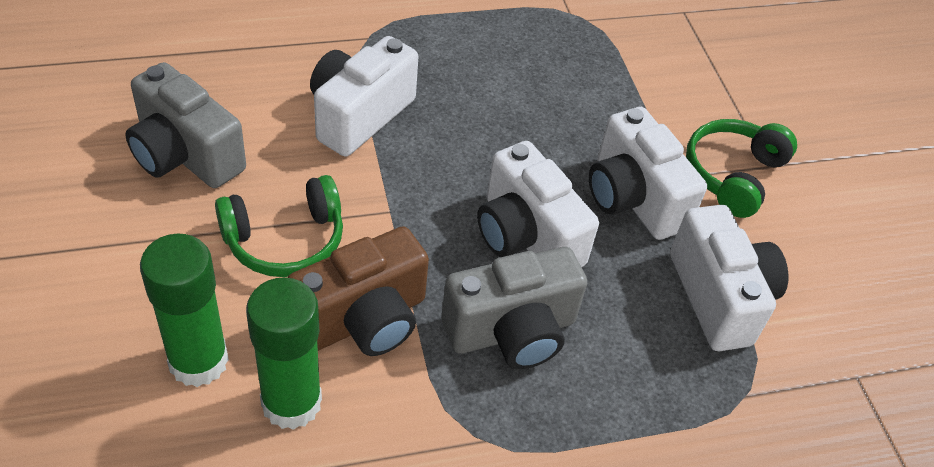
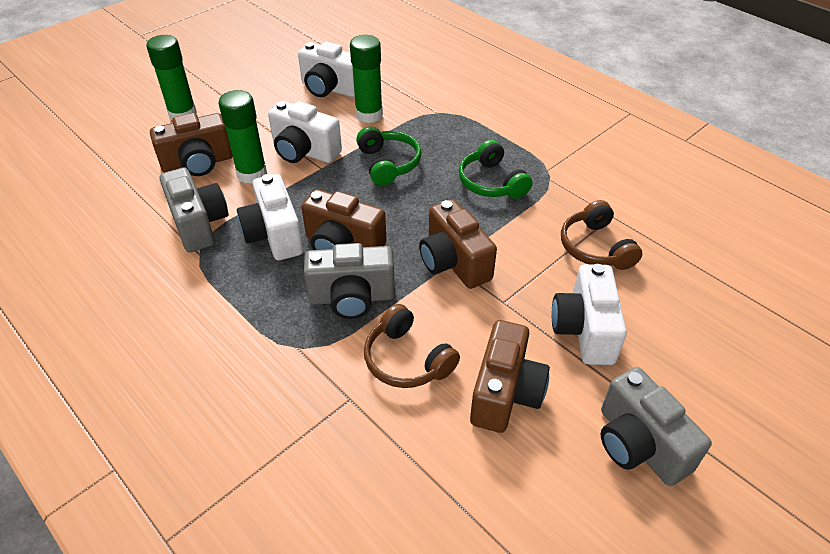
brown camera: [287,226,429,356] = 1 -> [150,113,233,176] [301,189,386,250] [419,199,497,289] [470,320,550,433] = 4
brown headphones: none = 0 -> [364,304,460,388] [561,200,642,270] = 2
green glue stick: [140,234,229,387] [246,277,322,430] = 2 -> [146,35,197,120] [219,90,267,184] [350,35,383,123] = 3
grey camera: [125,62,246,188] [441,247,587,369] = 2 -> [160,168,228,252] [304,243,395,319] [601,367,712,486] = 3

